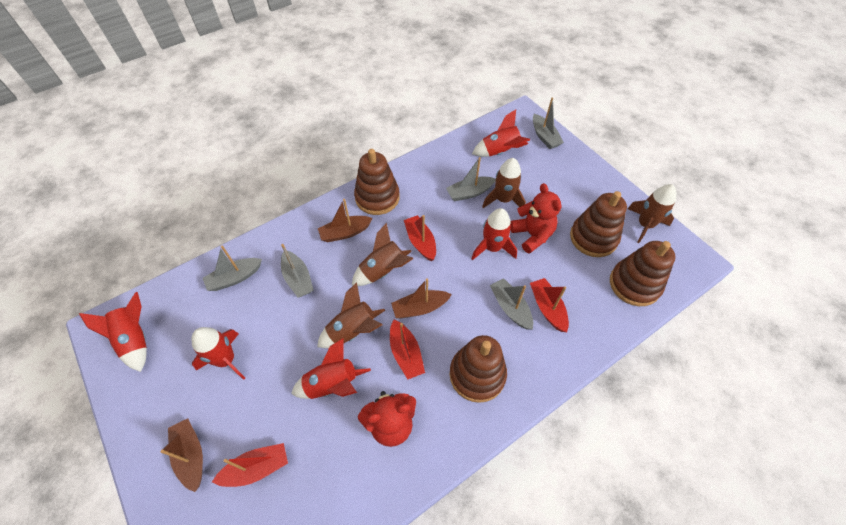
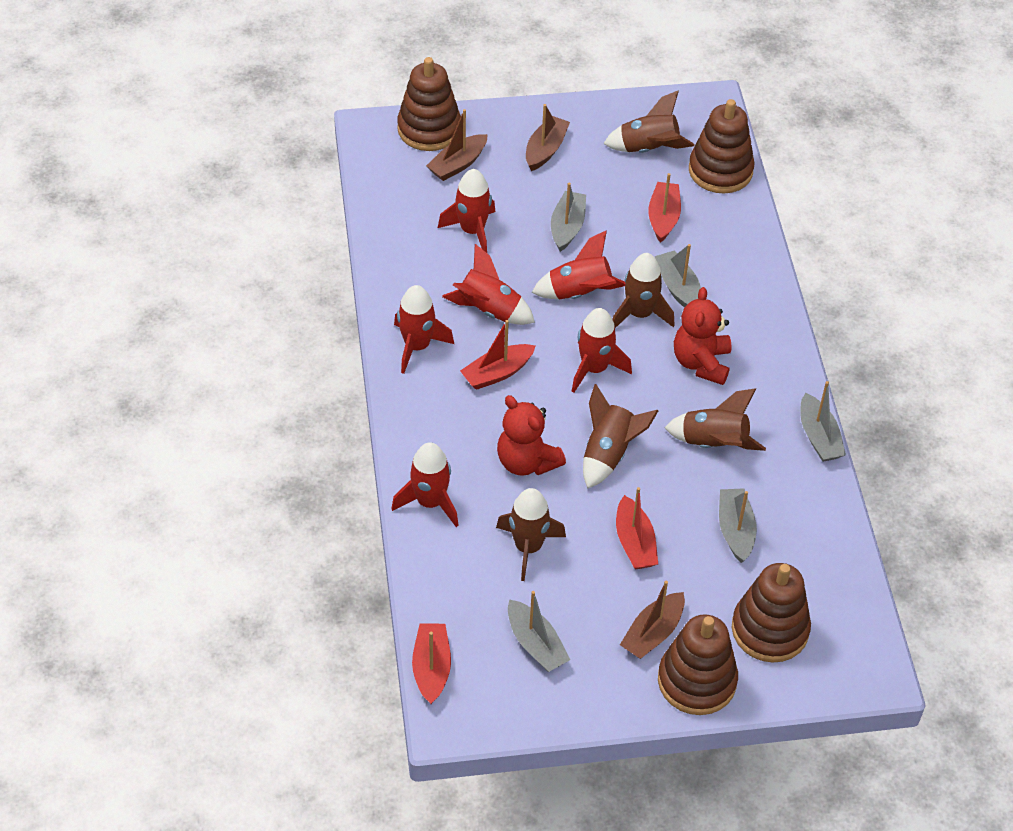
brown rocket: [317,282,385,348] [352,223,414,286] [482,158,526,208] [627,184,676,243] = 4 -> [496,488,566,581] [583,384,658,489] [603,91,695,153] [612,253,675,328] [665,388,766,451] = 5
red rocket: [79,292,147,372] [192,327,245,380] [291,338,371,399] [471,208,517,260] [472,109,530,157] = 5 -> [391,442,459,527] [394,285,454,374] [438,169,495,253] [442,244,535,325] [532,230,626,299] [572,308,632,393] = 6

